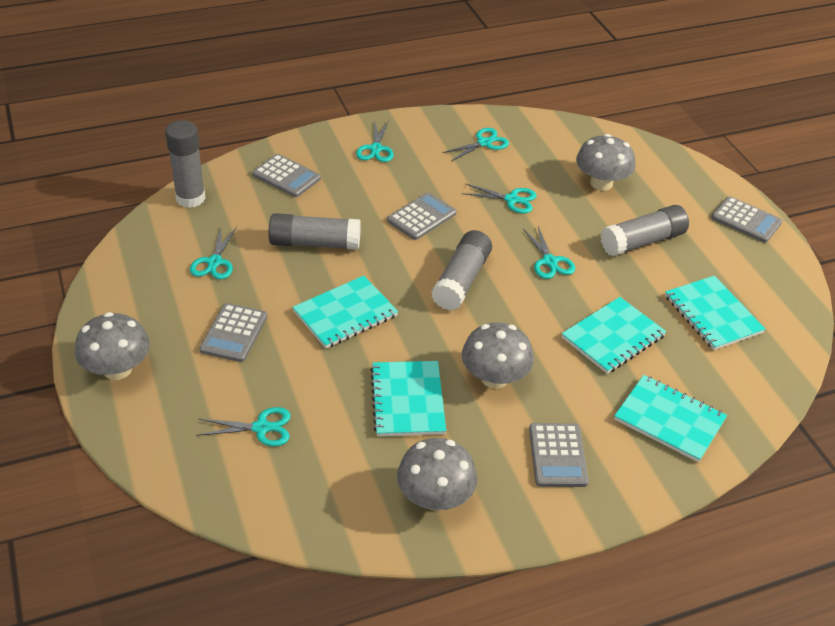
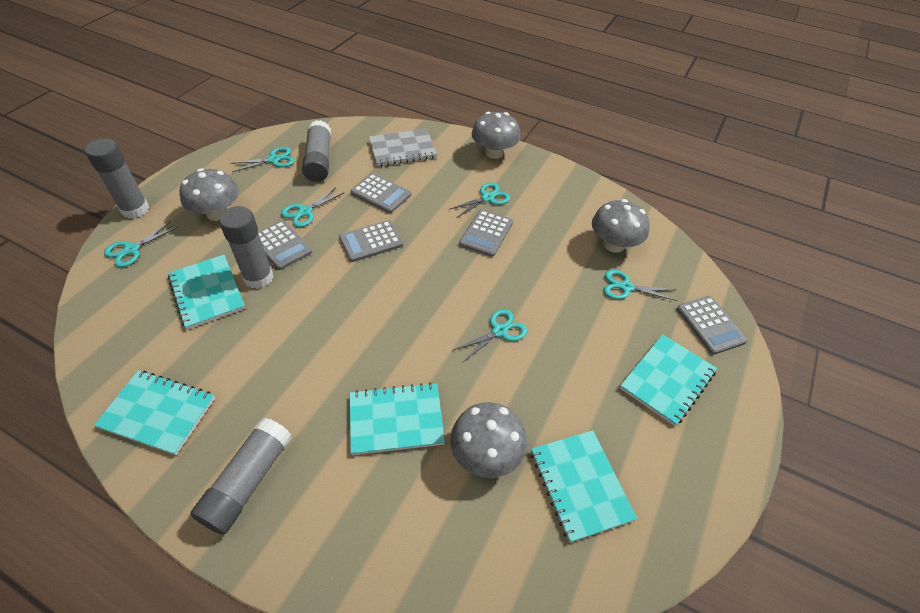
grey notebook: none = 0 -> [369,128,437,166] = 1

